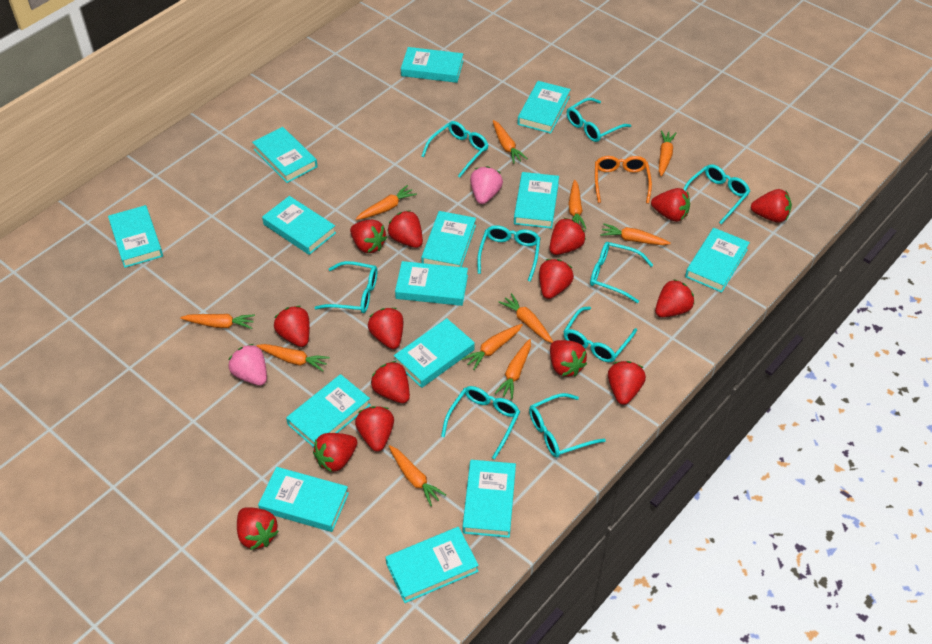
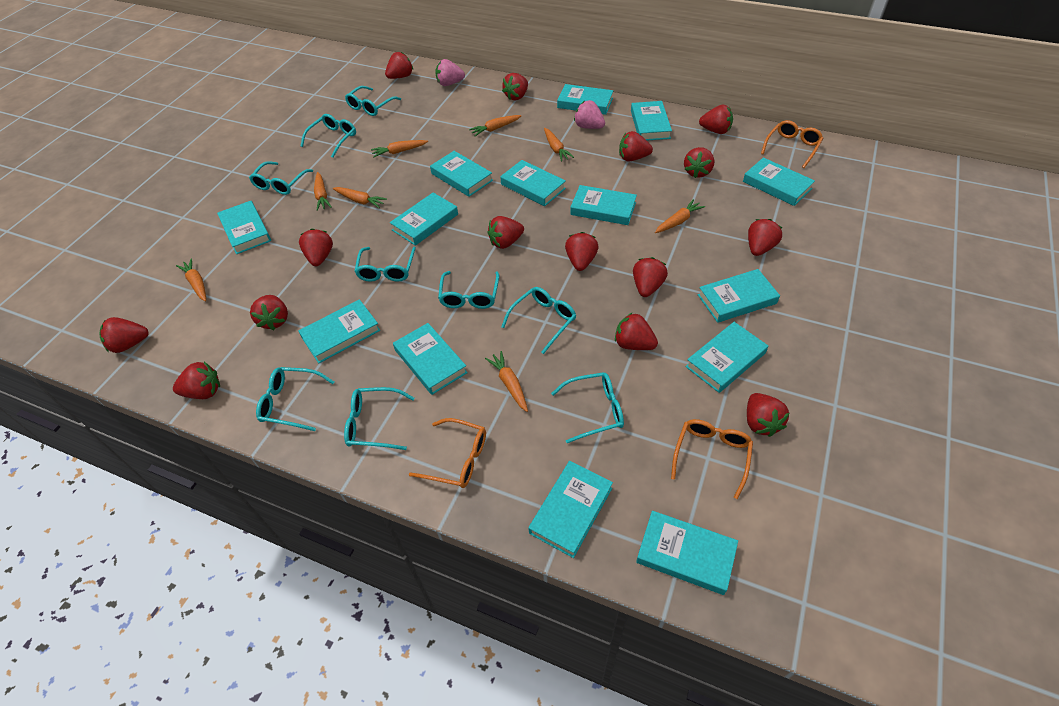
orange carrot: [180,314,255,329] [257,344,330,371] [356,185,417,220] [389,445,446,506] [462,324,523,370] [493,120,528,164] [495,339,531,399] [498,293,553,343] [569,180,586,229] [600,223,671,245] [659,130,676,177] = 11 -> [176,258,206,302] [314,172,332,211] [333,187,387,208] [371,140,428,158] [469,115,521,136] [485,351,528,412] [544,128,574,162] [655,199,705,233] = 8
orange glasses: [595,156,652,203] = 1 -> [409,418,486,488] [671,419,753,499] [761,120,823,168] = 3

